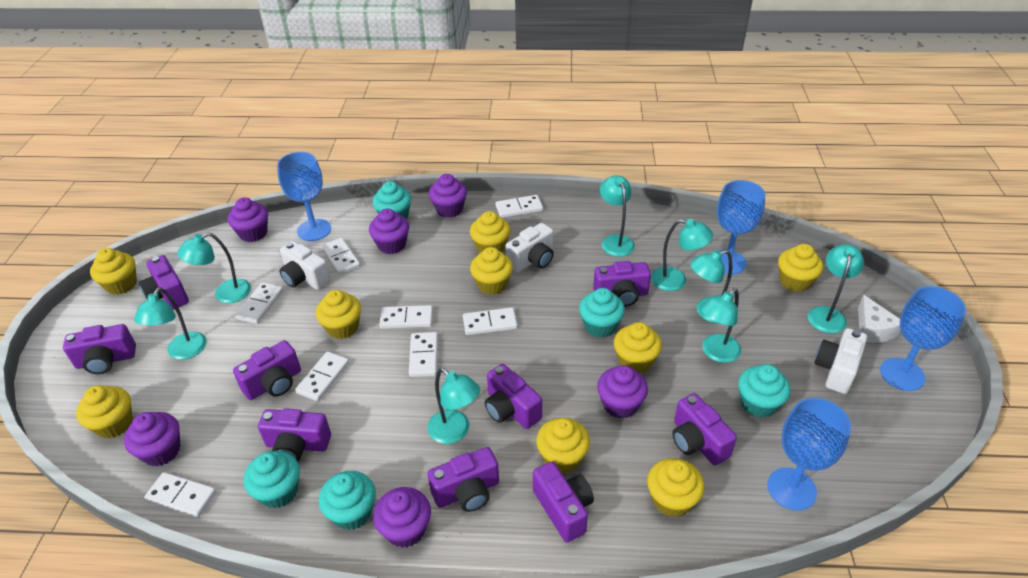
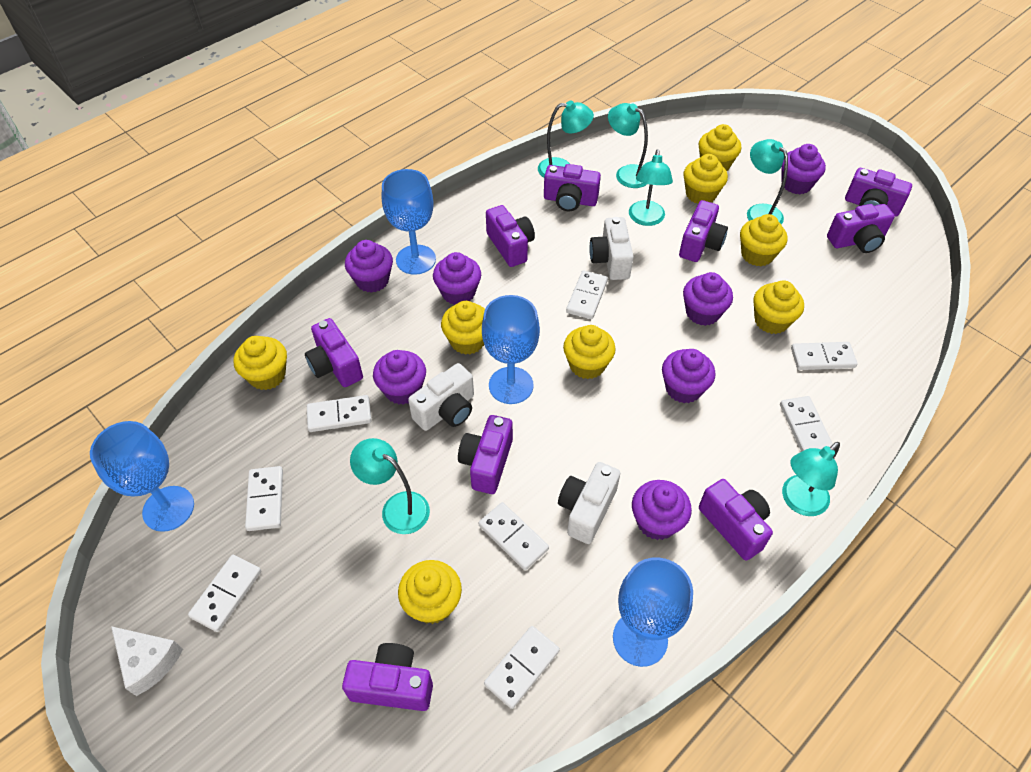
purple cupcake: [124,412,180,466] [228,197,268,242] [369,209,409,254] [373,487,431,548] [429,174,467,218] [597,365,648,419] = 6 -> [345,240,393,293] [373,350,426,405] [433,252,481,305] [632,480,692,540] [662,349,716,403] [683,272,733,326] [781,144,826,194] = 7
turquoise cupcake: [243,451,300,508] [319,471,376,530] [373,181,411,220] [579,288,625,338] [738,364,791,418] = 5 -> none = 0
turquoise lamp: [134,287,207,360] [177,233,251,303] [428,368,480,444] [600,175,635,257] [651,219,713,291] [690,250,732,323] [700,288,741,363] [808,244,864,333] = 8 -> [350,438,430,534] [538,101,594,178] [608,103,648,188] [629,150,673,226] [747,139,788,224] [782,442,840,516] = 6
yellow cupcake: [76,385,133,439] [90,248,137,295] [316,290,361,339] [470,211,511,253] [470,247,513,295] [536,418,590,474] [614,322,662,373] [647,458,704,517] [778,244,823,292] = 9 -> [234,336,287,390] [398,560,462,624] [441,301,485,355] [563,325,616,379] [683,154,728,204] [698,124,741,171] [740,214,788,266] [753,280,804,334] = 8

